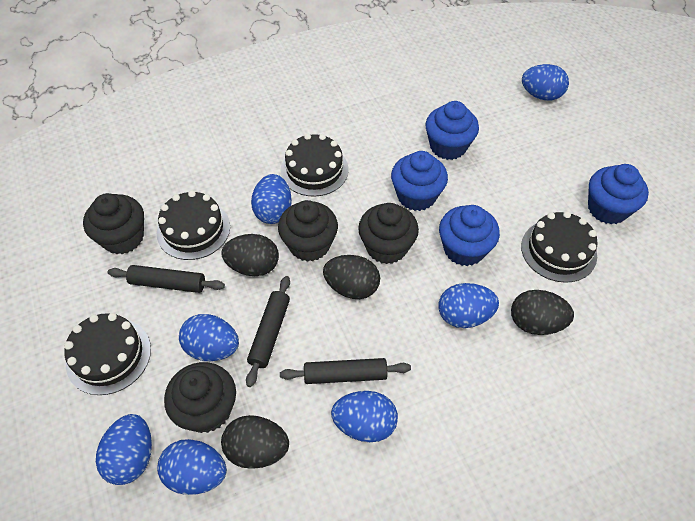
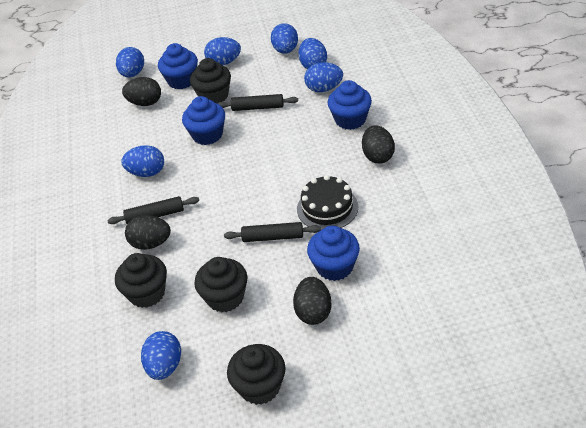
black cake: [64,313,151,395] [157,190,230,260] [280,133,349,197] [521,211,598,283] = 4 -> [297,175,358,231] = 1

